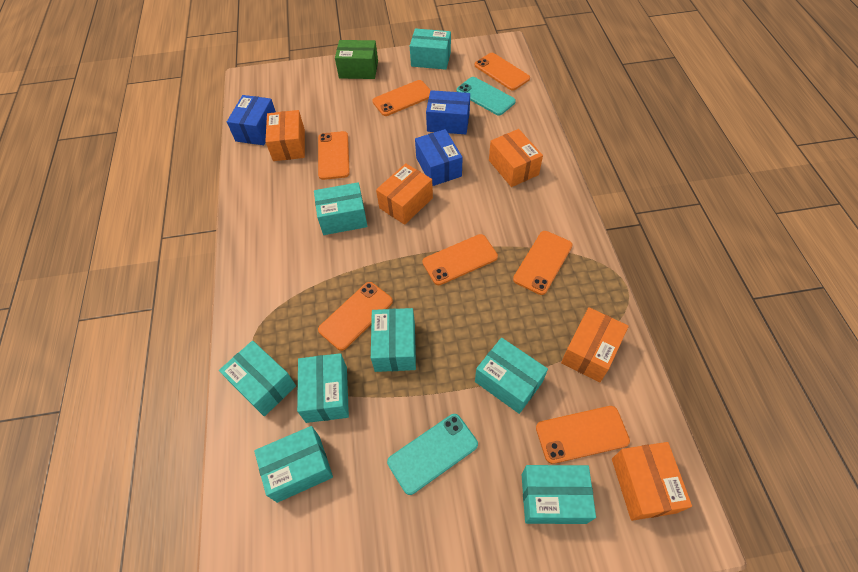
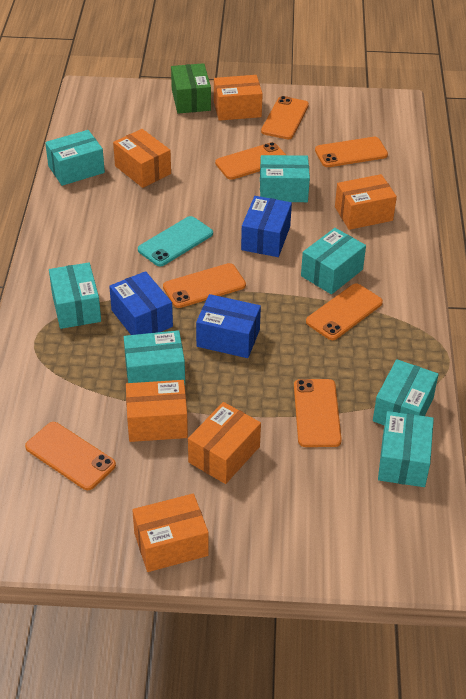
orange box: [265,110,305,161] [376,163,433,225] [489,129,543,187] [561,307,629,382] [612,442,692,521] = 5 -> [113,129,171,188] [126,380,188,442] [132,494,209,572] [188,402,261,484] [214,75,263,121] [335,174,397,230] = 6
turquoise box: [219,341,296,416] [254,426,333,503] [297,353,349,423] [314,182,368,235] [371,308,416,372] [410,28,451,70] [475,338,548,414] [522,465,596,524] = 8 -> [45,130,105,186] [49,263,101,329] [124,330,185,384] [260,155,310,202] [301,228,366,294] [373,359,439,426] [378,411,434,487] = 7
turquoise phone: [387,414,478,495] [456,77,516,115] = 2 -> [138,216,213,266] = 1

